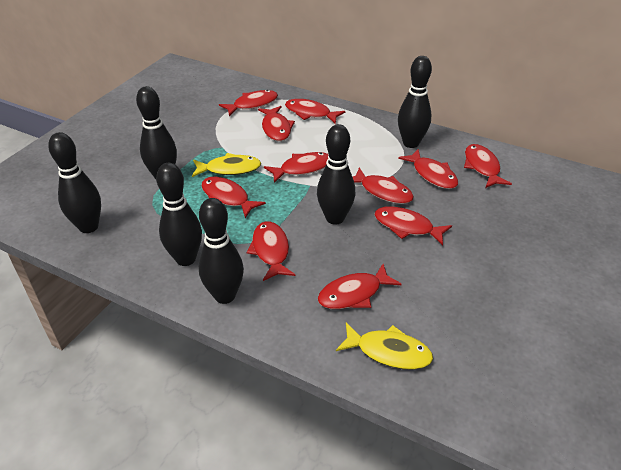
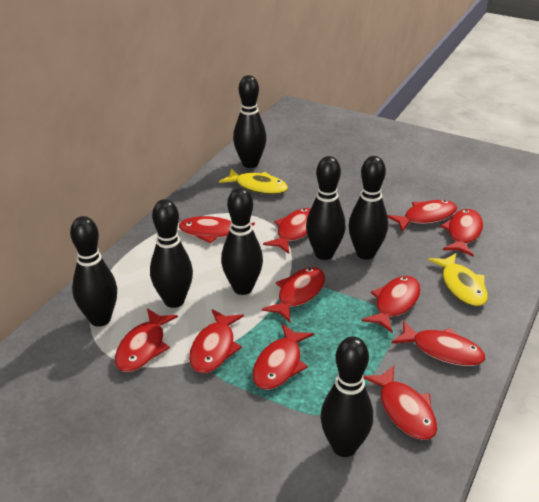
black bowling pin: [48,132,101,233] [136,86,177,179] [156,163,202,266] [199,198,244,304] [317,124,355,225] [398,56,432,148] = 6 -> [70,216,117,327] [150,199,193,308] [221,187,263,295] [233,75,267,168] [306,156,345,260] [320,336,373,457] [349,156,388,260] = 7

